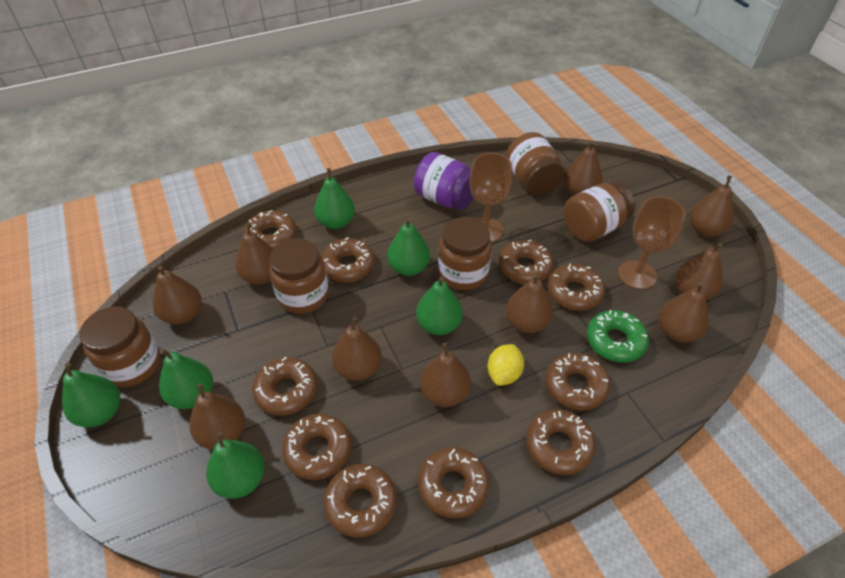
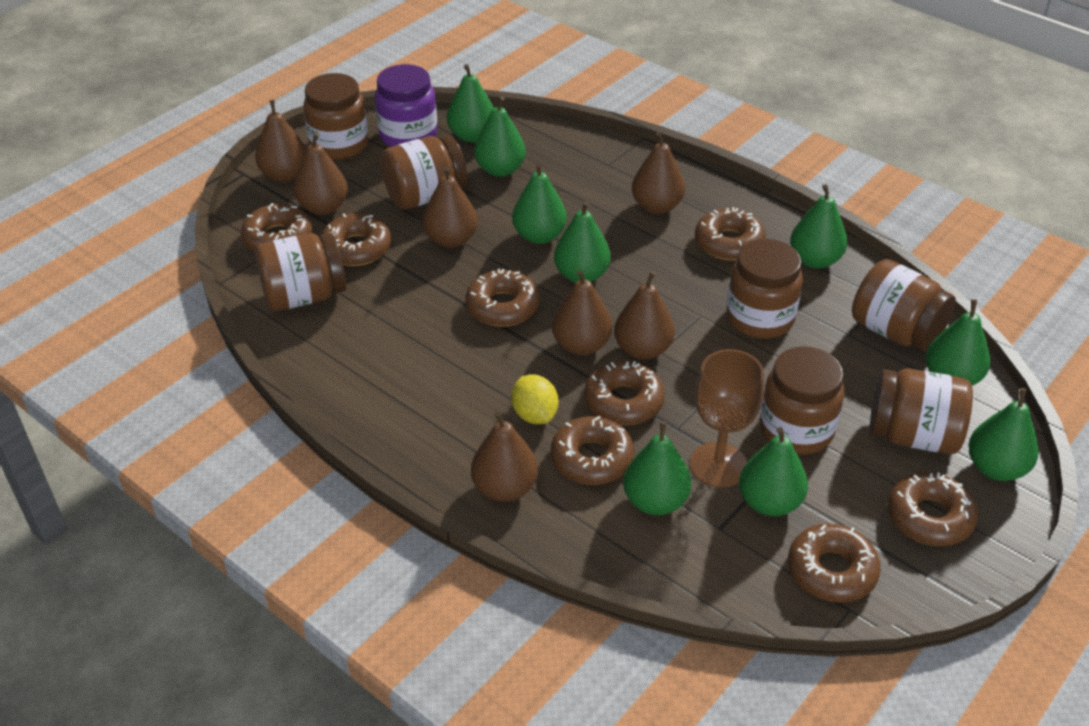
brown donut: [243,210,297,249] [252,357,318,416] [282,414,352,480] [321,237,375,282] [324,464,397,538] [418,447,489,519] [499,240,554,284] [526,409,596,475] [545,353,610,411] [547,264,605,311] = 10 -> [241,203,312,252] [321,213,391,266] [465,269,540,327] [551,416,634,485] [584,361,665,425] [695,207,766,261] [788,523,881,603] [888,472,978,546] = 8
brown goblet: [470,153,513,242] [618,196,686,289] = 2 -> [690,349,764,487] = 1
brown jar: [80,306,160,387] [269,239,329,314] [438,217,492,290] [506,132,565,195] [564,181,635,242] = 5 -> [255,233,346,311] [303,73,368,160] [380,135,467,210] [726,239,803,339] [760,346,845,455] [852,259,956,351] [869,369,973,454] = 7
brown pear: [153,266,202,325] [189,384,245,449] [235,223,273,285] [332,317,382,381] [420,343,471,407] [506,274,553,333] [563,141,603,196] [658,282,709,342] [675,243,723,300] [690,176,734,237] = 10 -> [255,100,306,182] [293,133,348,215] [423,167,478,248] [471,412,538,502] [552,270,612,355] [614,271,675,360] [632,132,685,214] = 7
green donut: [587,310,649,363] = 1 -> none = 0
green pear: [62,363,120,427] [159,349,213,409] [206,432,265,499] [314,168,355,229] [387,218,430,276] [416,277,463,335] = 6 -> [447,64,494,143] [474,96,526,177] [512,163,567,244] [554,201,611,283] [623,421,692,515] [739,427,808,516] [790,184,847,269] [926,299,990,386] [969,388,1039,481] = 9

